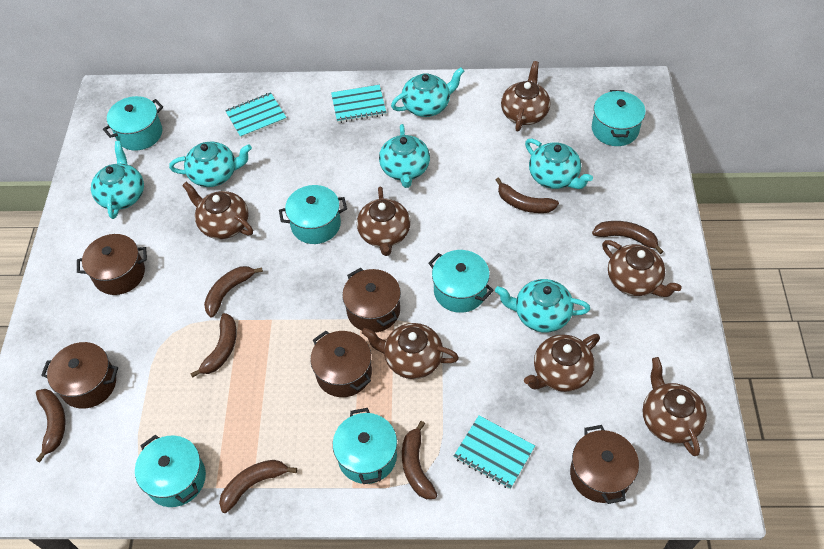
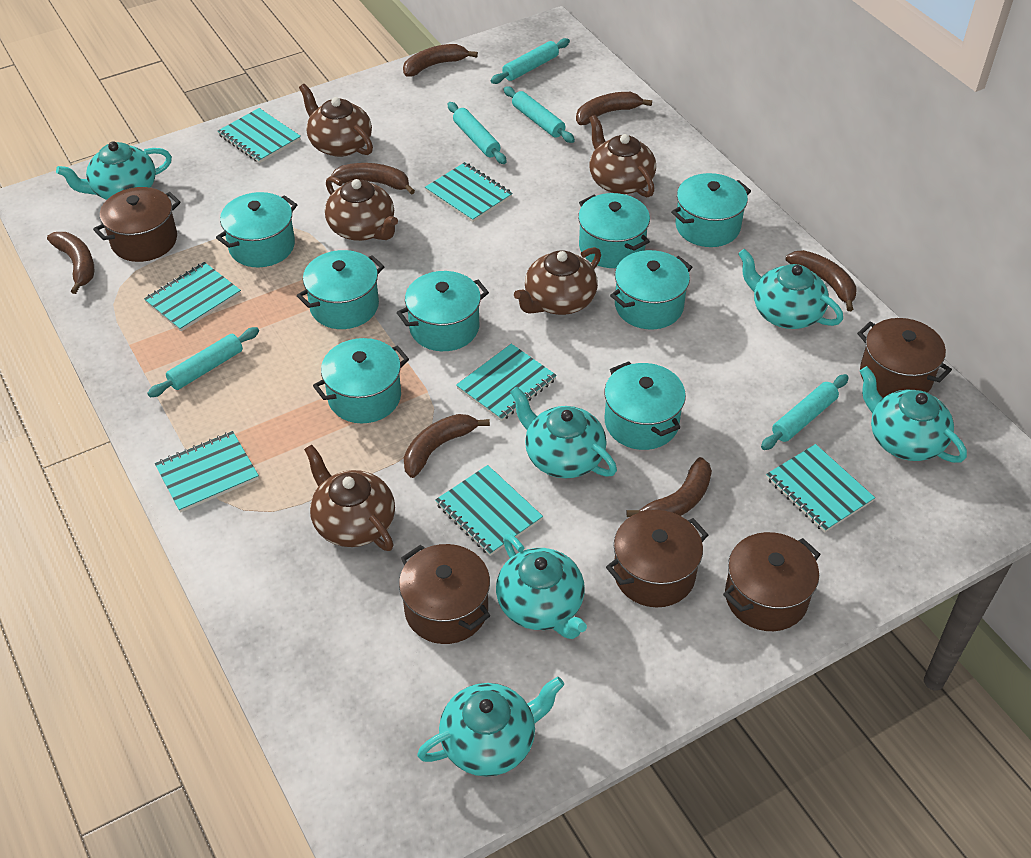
brown teapot: [182,182,253,239] [357,186,410,256] [362,323,459,379] [501,61,550,132] [524,334,600,392] [602,240,682,297] [642,357,707,456] = 7 -> [299,84,373,157] [304,445,395,551] [325,176,398,241] [514,247,601,315] [589,115,656,197] = 5
turquoise notebook: [225,92,287,138] [331,85,386,123] [454,415,535,489] = 3 -> [144,262,241,332] [155,431,259,513] [218,108,301,163] [425,162,513,222] [435,465,543,556] [456,344,557,421] [766,444,875,533] = 7
turquoise pot: [103,96,163,151] [135,435,206,507] [279,185,347,244] [333,408,397,484] [429,250,494,313] [592,90,645,146] = 6 -> [216,192,297,267] [297,250,385,329] [313,338,409,423] [397,271,489,351] [578,193,650,268] [604,362,686,450] [610,250,692,329] [671,173,751,247] = 8
turquoise rolling pin: none = 0 -> [147,327,259,397] [448,102,507,164] [491,38,570,84] [504,86,575,143] [761,374,849,450] = 5

